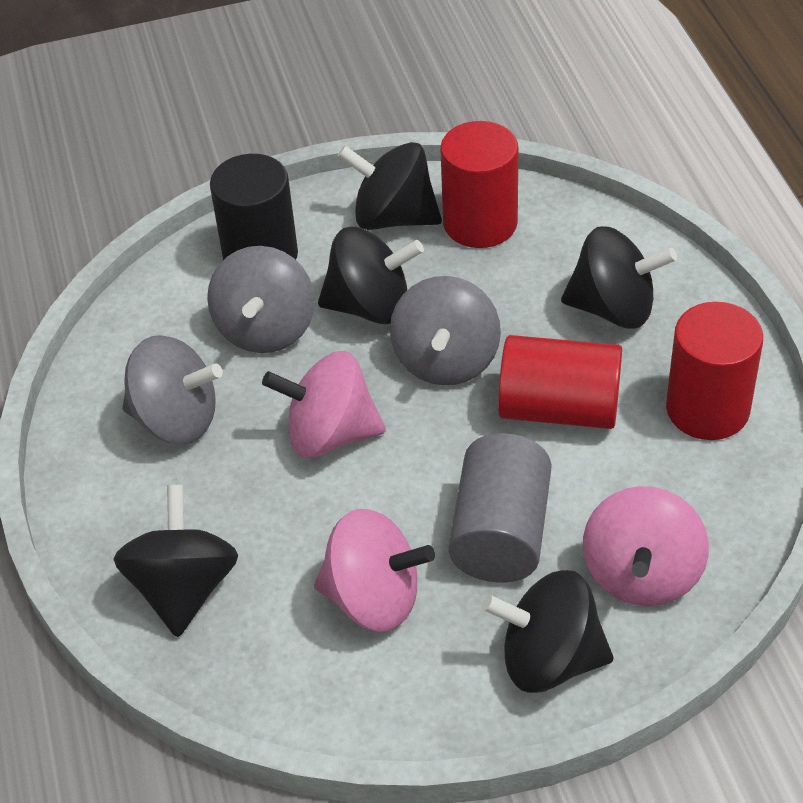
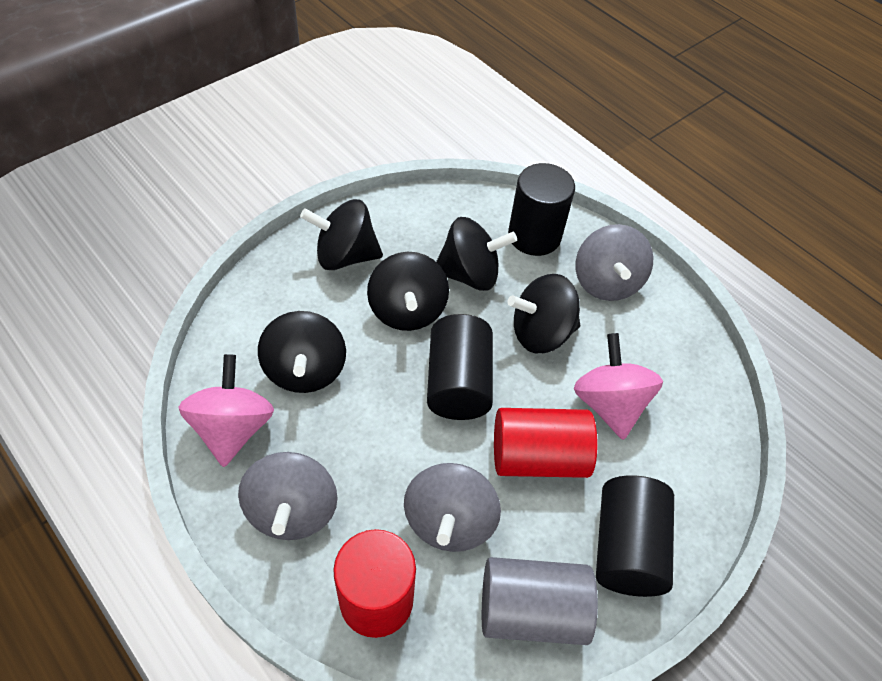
black cylinder: [210,154,298,260] = 1 -> [427,314,493,420] [508,163,575,256] [596,475,674,597] = 3
pink spinning top: [262,351,386,458] [314,509,435,631] [583,486,709,606] = 3 -> [179,354,274,467] [574,333,663,440] = 2
red cylinder: [440,121,519,248] [498,335,622,429] [666,302,763,440] = 3 -> [333,529,416,638] [494,408,598,478] = 2

